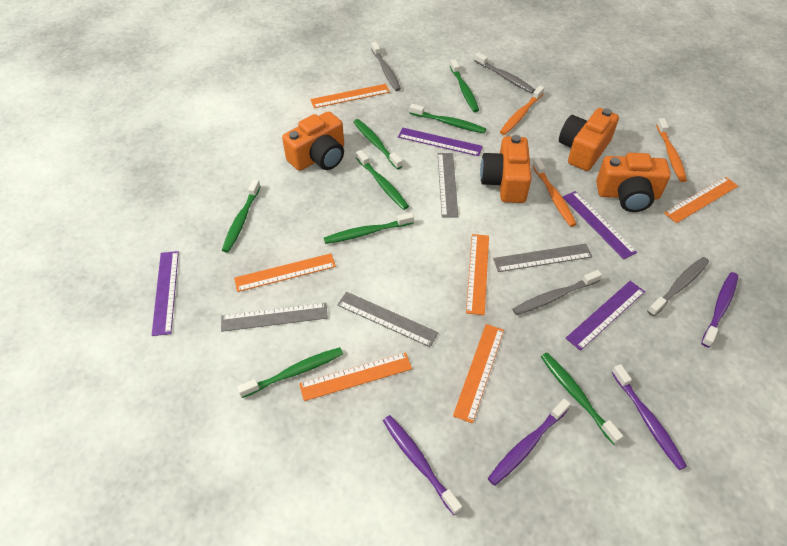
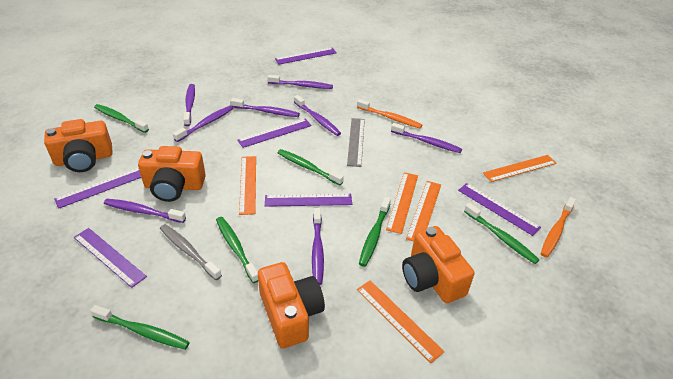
green toothbrush: [222,179,261,253] [237,347,343,398] [324,212,414,244] [353,119,402,169] [356,150,409,210] [410,104,486,133] [450,59,479,112] [541,353,623,445] = 8 -> [90,305,190,350] [94,104,149,133] [216,217,258,283] [277,149,344,185] [359,197,391,267] [464,203,540,264] = 6
grey ruler: [221,303,328,332] [337,292,438,347] [438,153,458,217] [493,244,592,272] = 4 -> [347,118,365,167] = 1
grey toothbrush: [371,42,401,91] [474,52,535,93] [512,270,602,315] [647,257,709,316] = 4 -> [160,224,222,280] = 1
orange ruler: [234,253,336,292] [299,352,412,401] [310,84,390,108] [453,324,504,423] [466,234,489,315] [664,177,738,223] = 6 -> [239,156,256,215] [357,280,444,363] [386,172,418,234] [406,181,441,241] [483,155,557,182] = 5
orange toothbrush: [500,86,544,135] [532,158,577,227] [656,118,687,182] = 3 -> [357,99,422,128] [541,197,576,258] = 2
purple ruler: [152,251,179,336] [398,128,483,156] [563,191,637,259] [566,281,645,351] = 4 -> [54,168,142,209] [74,228,147,288] [237,119,312,148] [265,194,352,207] [275,48,337,64] [458,183,541,236] = 6
purple toothbrush: [383,415,462,515] [488,399,571,486] [612,364,687,470] [701,272,738,348] = 4 -> [104,199,186,223] [173,106,233,142] [183,84,195,126] [231,98,300,117] [268,75,333,89] [294,95,341,136] [312,208,324,285] [391,123,462,153] = 8

